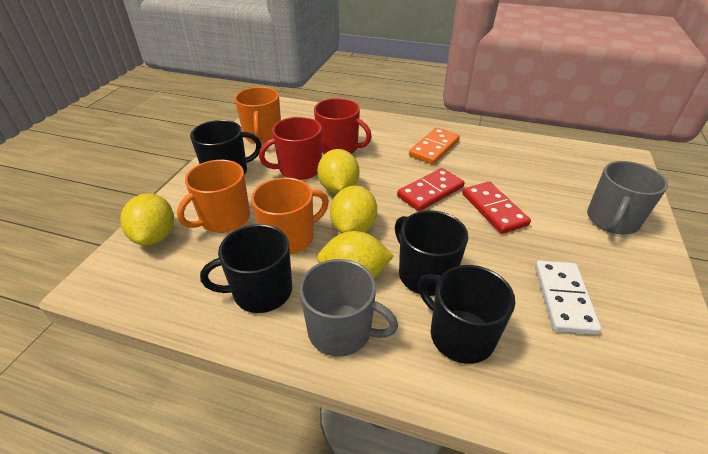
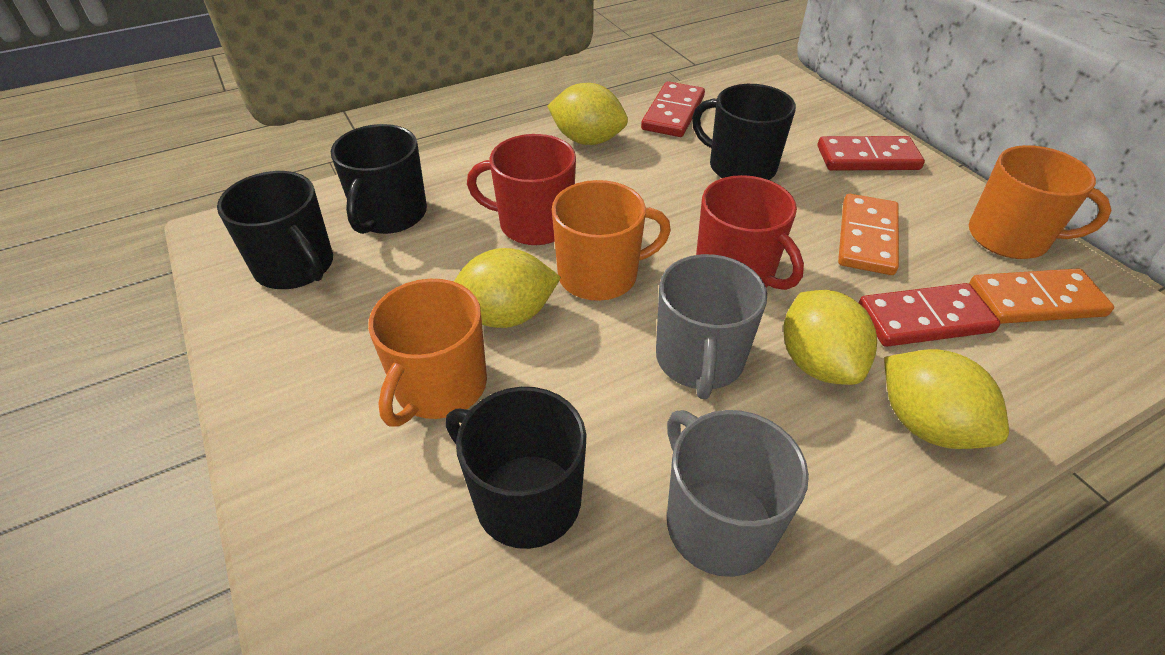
orange domino: [409,127,460,165] = 1 -> [838,194,899,275] [969,268,1114,324] = 2
red domino: [397,168,465,212] [462,182,531,234] = 2 -> [641,81,705,137] [818,136,925,171] [859,283,1000,347] = 3
white domino: [535,260,602,335] = 1 -> none = 0

